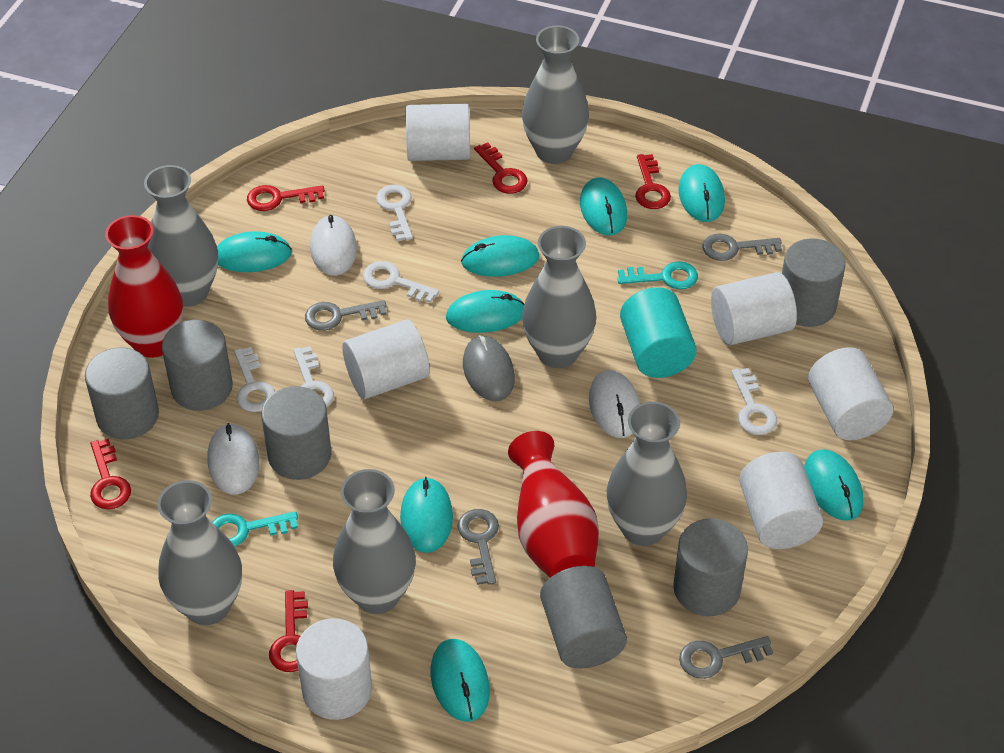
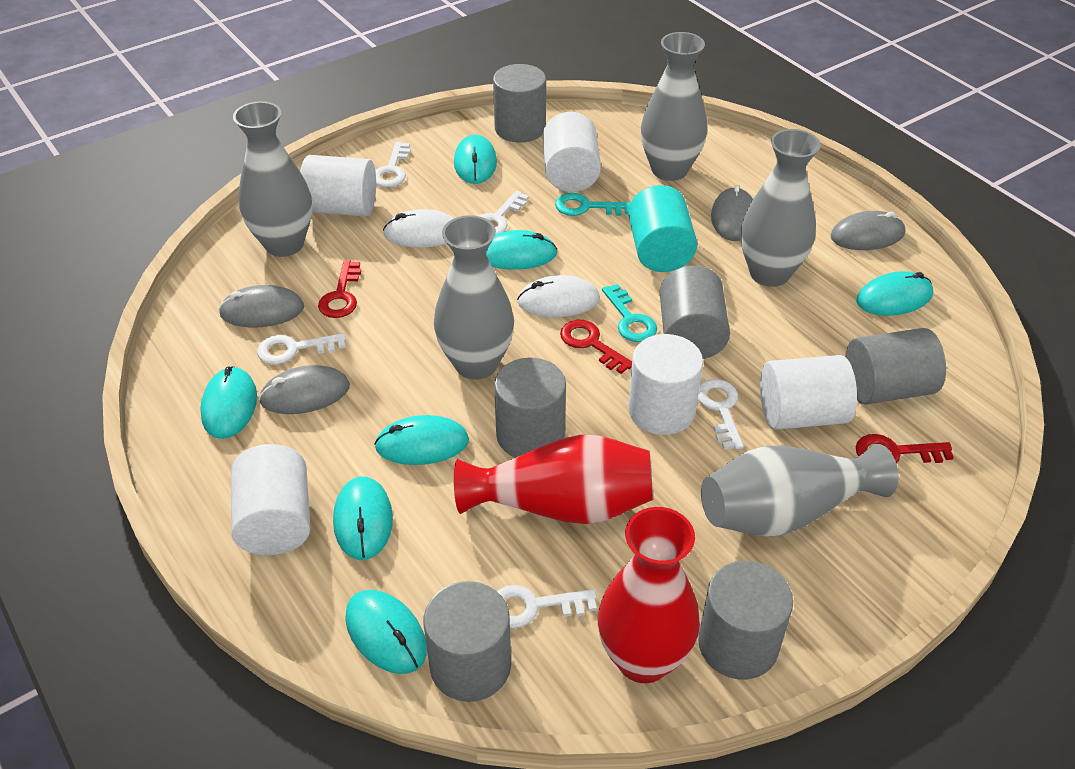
grey key: [305,300,387,331] [457,509,499,585] [679,636,773,679] [702,234,782,261] = 4 -> none = 0
grey mouse: [463,335,515,401] = 1 -> [219,285,304,328] [259,365,350,414] [711,185,753,241] [830,211,905,250] = 4
grey vase: [144,165,218,307] [157,480,242,625] [333,469,416,614] [522,26,589,164] [522,226,596,368] [607,401,687,546] = 6 -> [233,101,312,257] [434,215,514,380] [641,32,707,181] [701,444,899,536] [741,129,821,287] = 5
red key: [90,439,131,509] [247,185,325,211] [269,590,308,672] [474,143,528,194] [635,154,671,209] = 5 -> [318,260,361,318] [560,320,632,374] [856,434,954,463] = 3
turquoise mouse: [217,231,292,272] [400,477,453,553] [431,639,490,722] [446,290,524,333] [461,235,539,277] [580,178,627,235] [678,164,725,222] [804,449,863,521] = 8 -> [200,366,257,439] [333,476,393,560] [345,590,427,674] [374,415,469,465] [454,134,497,184] [486,230,557,270] [856,271,933,316] = 7
white cylinder: [296,618,372,720] [342,319,430,399] [406,104,470,161] [711,272,797,345] [739,452,823,549] [808,347,893,440] = 6 -> [231,444,310,555] [300,155,376,217] [543,112,601,192] [628,334,703,435] [760,355,857,430] = 5
white mouse: [207,423,259,495] [310,215,357,276] [589,370,640,438] = 3 -> [383,209,454,248] [517,275,600,317] = 2

